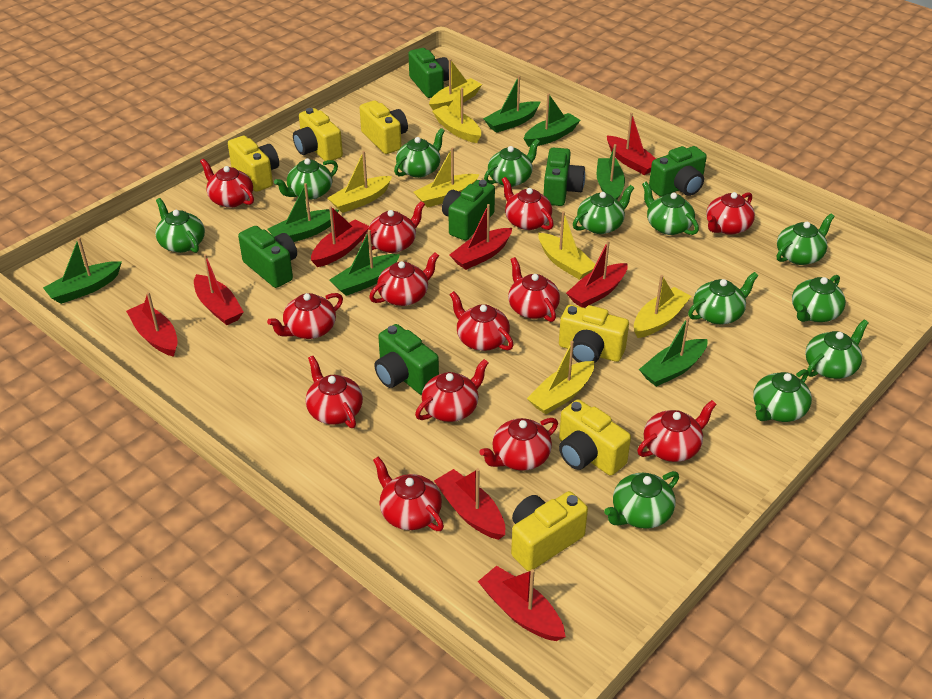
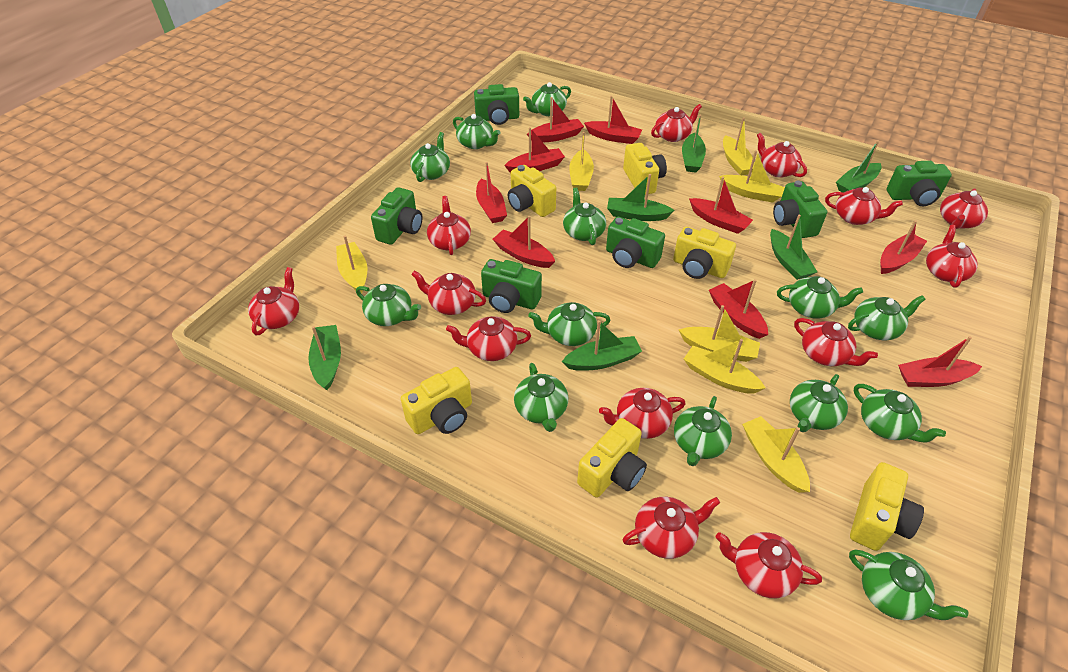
green boat: [43,237,122,304] [267,183,339,242] [330,230,400,296] [483,75,540,133] [524,93,580,147] [597,144,625,200] [639,316,708,387] = 7 -> [308,325,341,390] [562,320,642,371] [607,174,675,221] [682,115,706,172] [770,215,817,280] [836,140,882,192] = 6
green teapot: [155,198,205,253] [274,158,338,200] [394,128,445,178] [484,139,540,187] [573,185,634,234] [604,471,679,529] [642,182,699,235] [688,272,758,324] [753,369,812,422] [777,213,835,265] [792,275,846,322] [805,319,869,379] = 12 -> [356,284,421,326] [410,132,450,182] [453,114,501,149] [514,363,568,432] [523,82,571,116] [528,302,610,346] [563,187,606,245] [674,396,732,466] [777,276,863,319] [790,374,848,432] [848,295,926,340] [849,549,968,620] [854,384,946,443] = 13
red boat: [126,292,178,357] [194,254,244,325] [311,206,369,267] [434,468,505,540] [449,204,512,270] [478,566,566,641] [566,240,627,308] [607,113,656,175] = 8 -> [476,162,507,223] [493,216,555,268] [504,127,565,173] [527,97,584,143] [584,96,642,144] [689,177,753,234] [709,279,768,339] [880,220,927,274] [898,336,982,387] = 9

